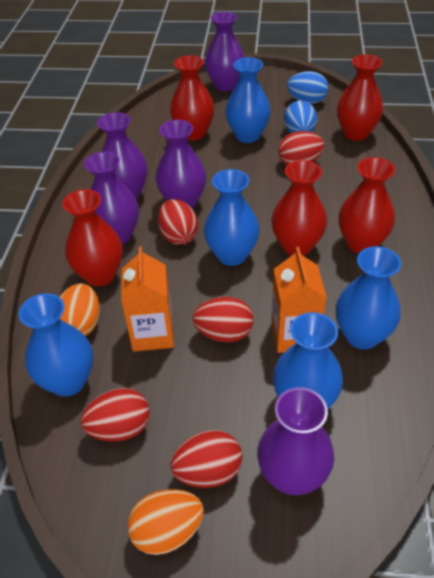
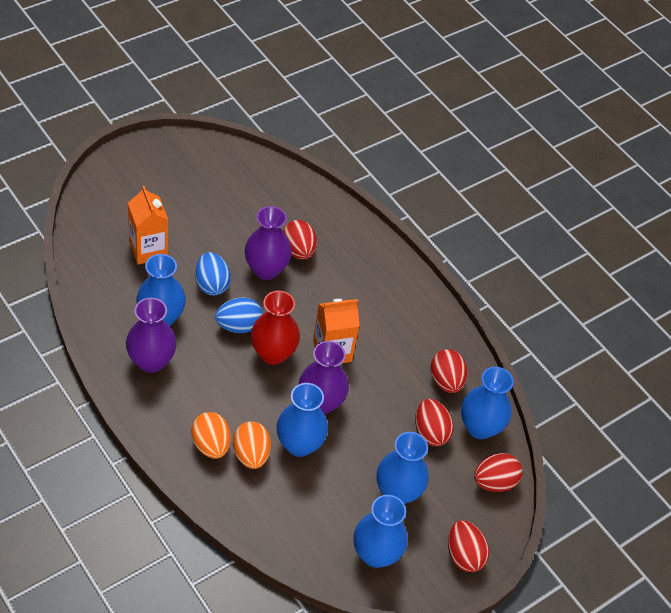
purple vase: [84,152,139,244] [97,112,147,199] [156,120,206,208] [205,12,245,91] [257,387,334,495] = 5 -> [126,298,177,373] [245,206,292,280] [299,341,349,414] = 3
red vase: [63,189,123,286] [170,55,215,140] [271,160,327,256] [337,54,383,141] [339,157,395,253] = 5 -> [251,291,300,365] = 1

